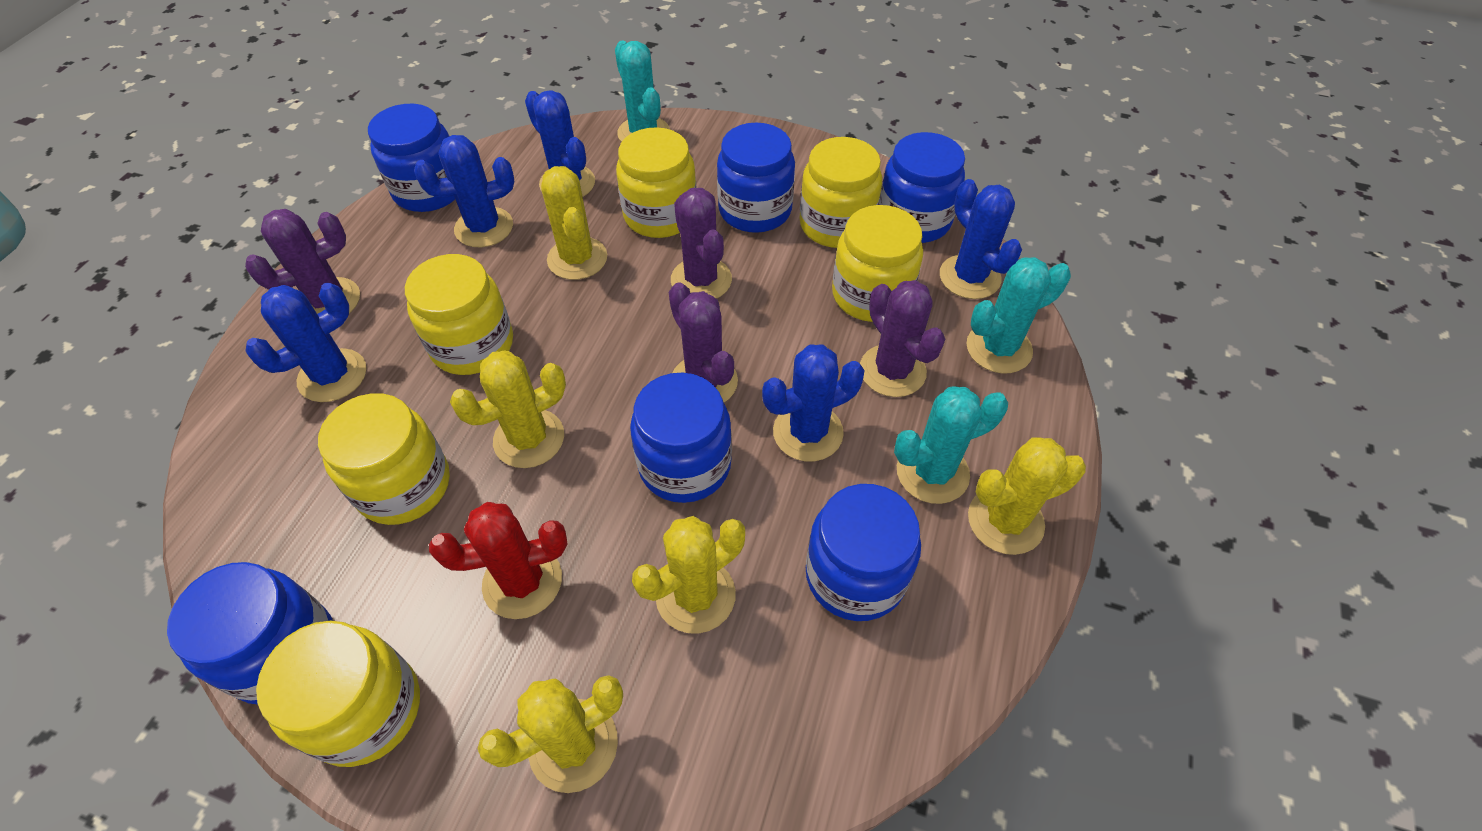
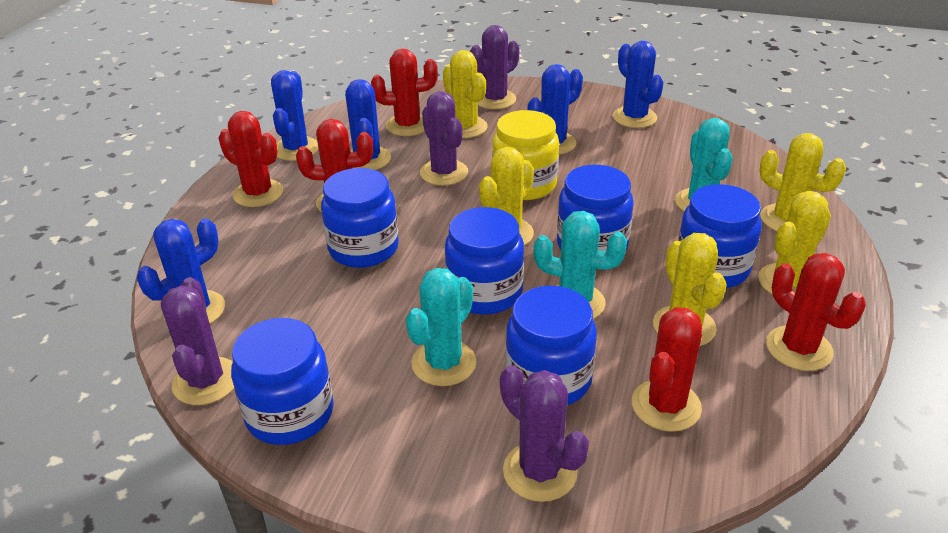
red cactus: [429,502,567,619] = 1 -> [219,111,283,207] [296,119,373,213] [371,49,438,136] [632,307,702,432] [766,253,866,371] = 5
yellow jar: [256,621,420,767] [318,393,450,525] [405,254,513,375] [616,127,696,238] [799,137,882,248] [832,205,923,322] = 6 -> [492,110,559,200] = 1

